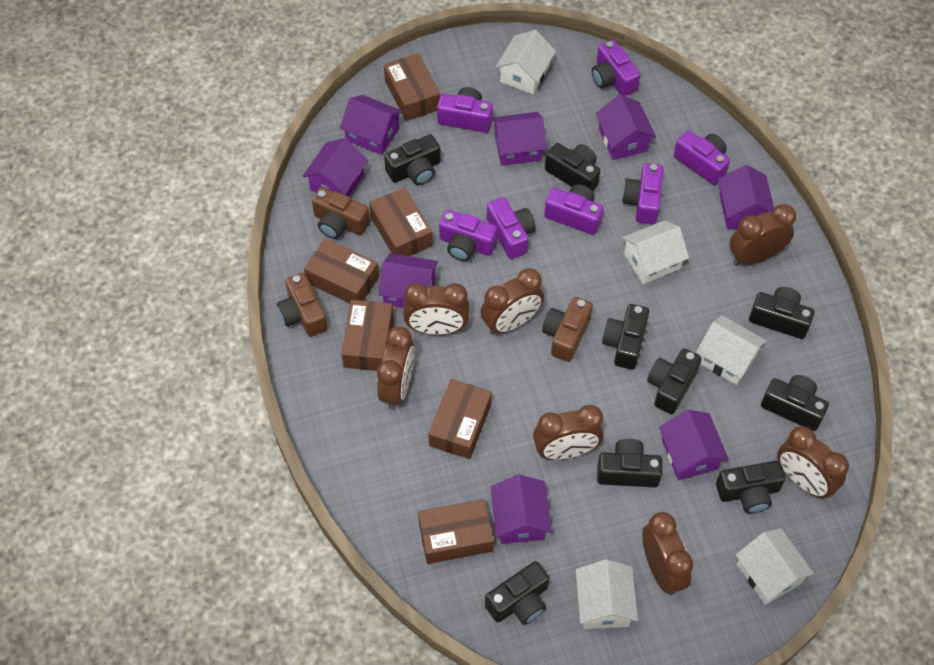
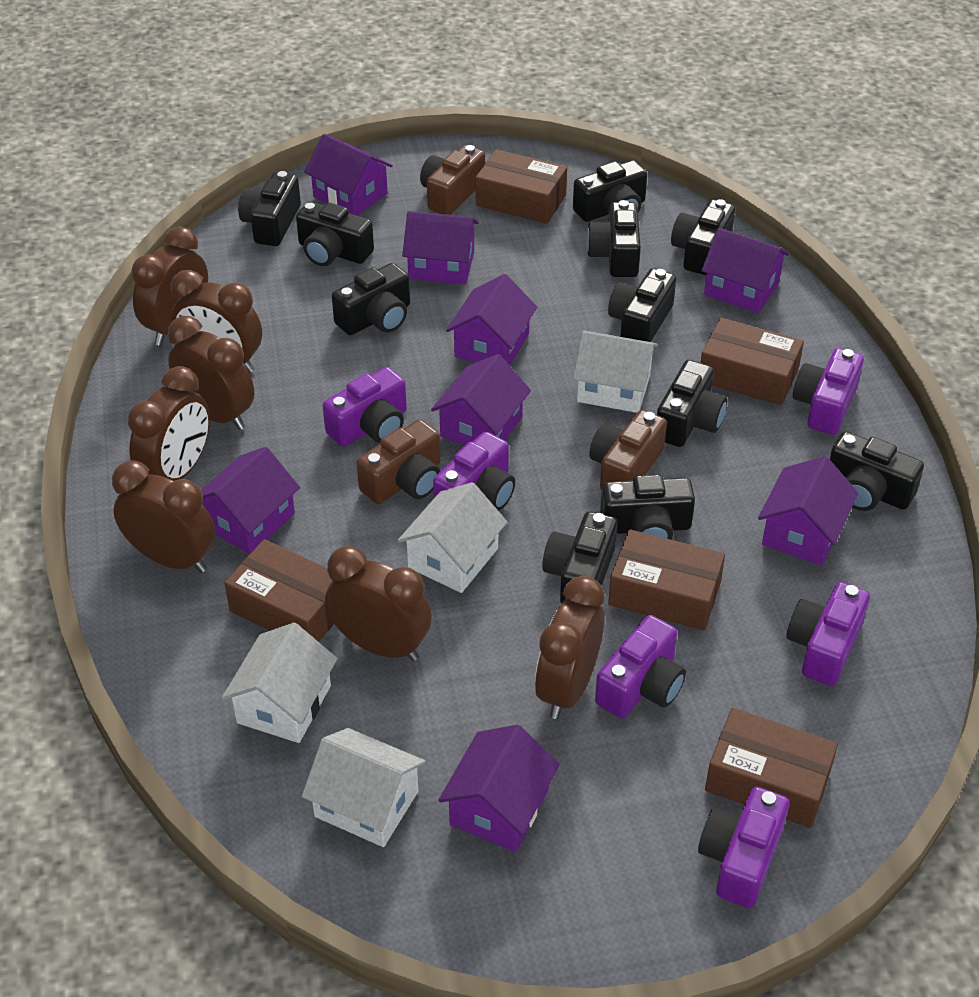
black camera: [384,134,441,185] [485,561,549,625] [545,143,600,191] [597,439,662,487] [602,304,649,370] [647,349,702,414] [716,461,785,514] [749,287,814,339] [761,375,829,431] = 9 -> [238,171,301,246] [296,202,374,266] [332,263,410,335] [542,511,617,604] [573,160,647,222] [587,200,641,277] [600,475,695,540] [608,268,676,342] [657,360,727,447] [671,199,735,275] [830,431,924,511] = 11
brown box: [304,238,379,303] [341,300,394,371] [369,187,433,256] [384,53,440,121] [418,499,494,564] [429,379,492,459] = 6 -> [224,539,334,642] [476,149,567,224] [608,529,725,630] [700,318,804,405] [705,708,838,828] = 5
purple camera: [437,87,493,133] [439,210,498,261] [487,197,536,259] [544,184,604,235] [592,40,641,96] [622,163,664,225] [674,130,730,185] = 7 -> [323,367,407,447] [433,431,515,511] [595,615,686,718] [698,787,789,908] [786,582,870,686] [793,348,864,435] = 6
white house: [496,30,556,94] [576,559,638,629] [622,220,689,284] [696,315,766,385] [735,528,814,605] = 5 -> [222,623,338,743] [302,728,426,847] [397,482,507,593] [573,331,658,413] = 4

